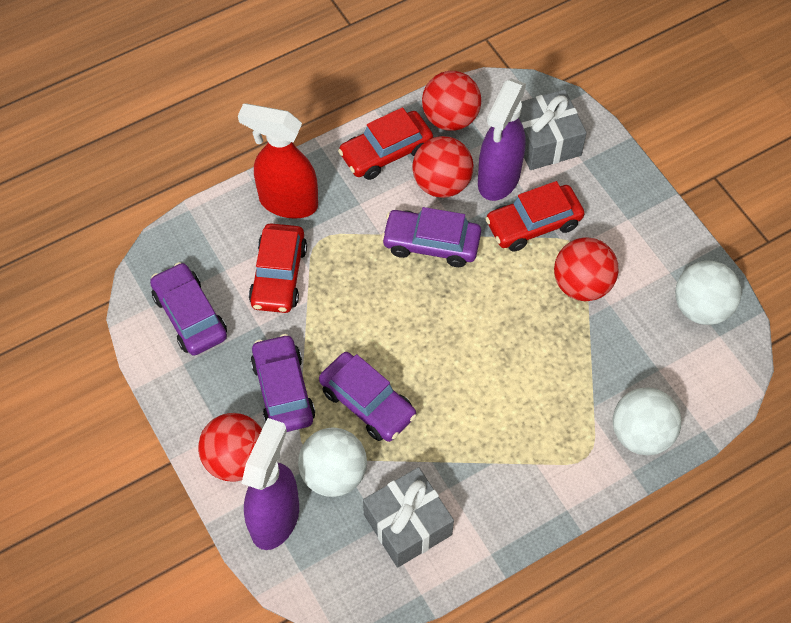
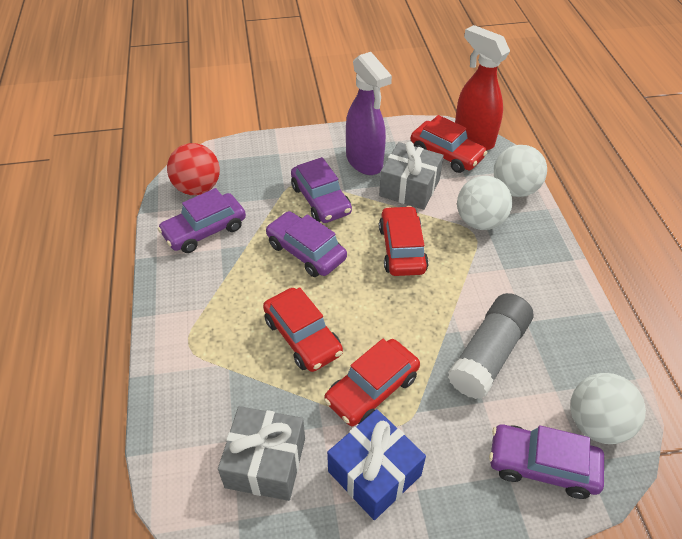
blue gift: none = 0 -> [327,409,426,520] = 1
grey glue stick: none = 0 -> [448,293,533,399] = 1
purple spray bottle: [241,418,299,550] [478,79,526,201] = 2 -> [346,52,392,175] = 1
red ball: [198,413,262,481] [413,136,473,198] [422,71,481,131] [554,237,618,301] = 4 -> [167,143,220,195] = 1
red car: [249,223,307,313] [338,107,433,180] [485,181,585,252] = 3 -> [263,288,343,372] [324,339,420,426] [379,206,429,276] [411,115,488,173] = 4

